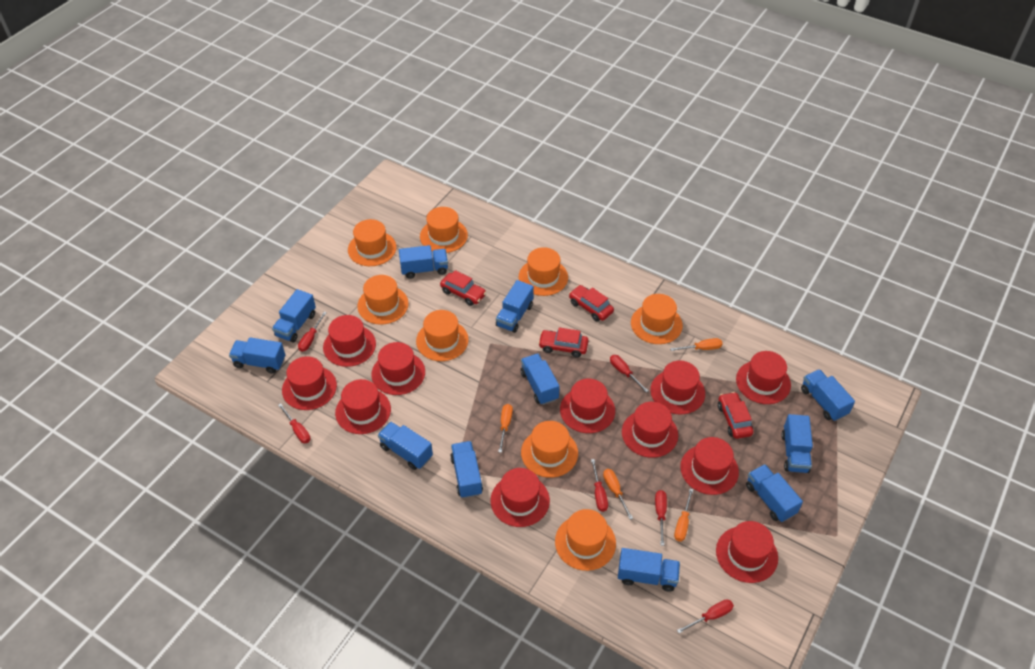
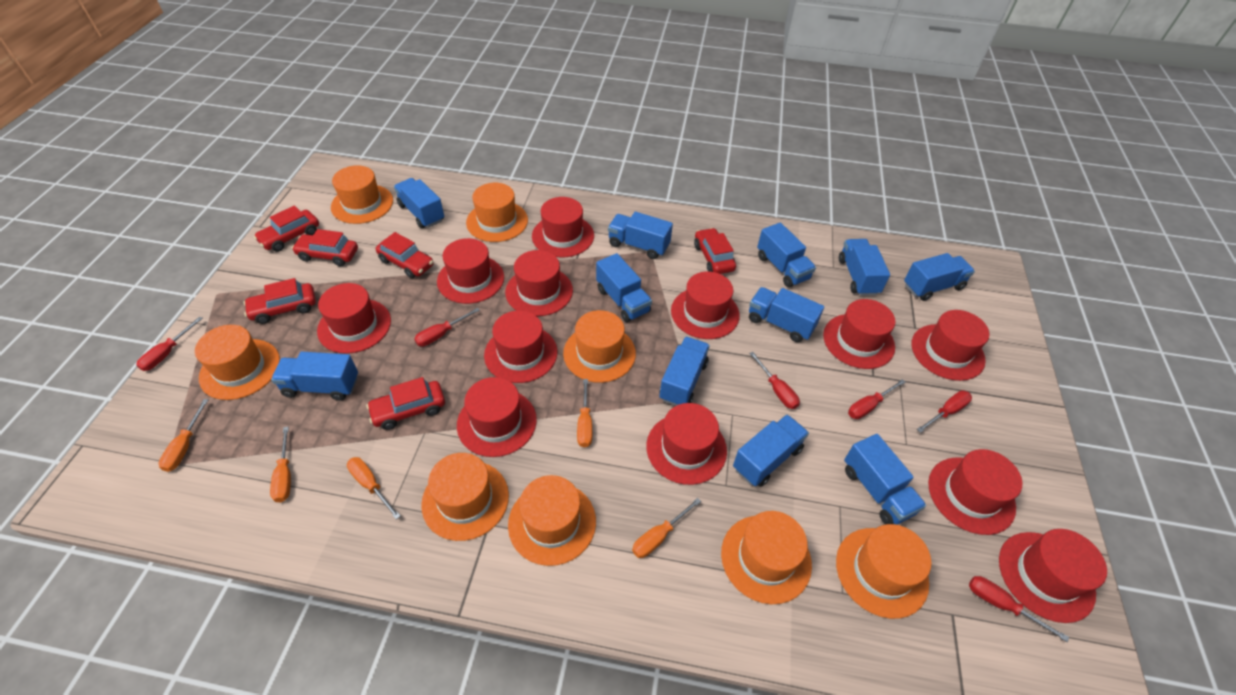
orange screwdriver: [498,404,513,453] [603,469,633,520] [670,338,722,351] [674,489,693,541] = 4 -> [159,399,209,472] [270,426,291,502] [347,457,400,519] [577,379,592,447] [632,498,701,558] = 5
red car: [440,270,487,306] [538,328,589,357] [569,285,614,321] [718,392,754,439] = 4 -> [243,278,316,324] [254,206,319,252] [292,229,358,266] [366,377,445,430] [376,232,434,279] [694,228,736,274] = 6
red hat: [282,356,337,410] [323,315,376,367] [335,379,391,434] [371,342,425,395] [491,468,550,527] [560,378,615,433] [622,402,678,458] [650,360,705,414] [680,437,739,495] [716,521,778,583] [736,351,791,404] = 11 -> [317,283,391,354] [437,238,504,304] [457,377,537,457] [484,310,557,383] [505,250,573,316] [532,197,594,257] [646,403,727,485] [671,271,740,339] [823,299,896,369] [912,310,990,381] [928,449,1022,535] [999,529,1107,623] = 12

